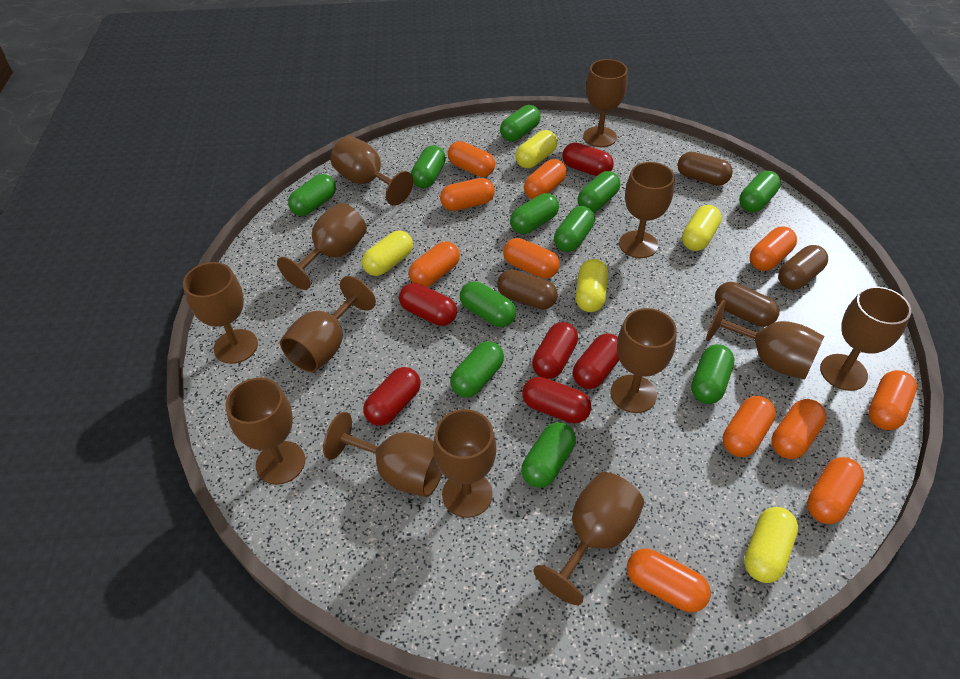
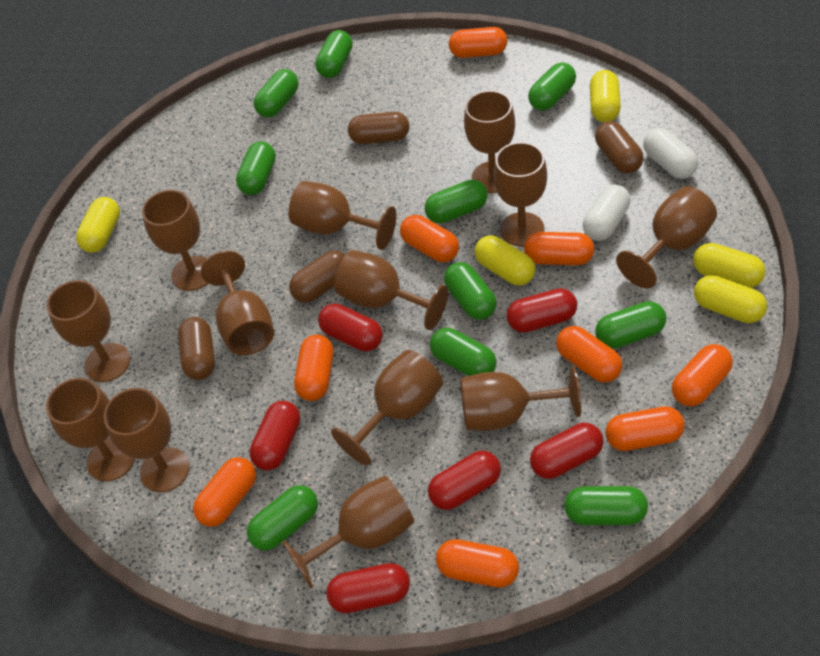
green capsule: [288,174,336,216] [411,145,446,188] [450,341,504,397] [460,281,516,327] [500,105,541,142] [510,193,559,234] [521,422,576,488] [554,206,595,252] [578,171,621,212] [691,345,734,404] [739,171,781,212] = 11 -> [236,141,276,195] [247,485,318,551] [254,69,299,118] [315,30,353,78] [425,180,487,223] [430,328,497,376] [444,262,497,320] [528,62,576,111] [564,486,648,525] [595,301,666,349] = 10
orange capsule: [409,241,460,287] [440,178,495,211] [448,141,495,177] [503,238,560,279] [524,159,566,199] [627,549,711,612] [723,396,776,457] [750,227,797,271] [771,399,827,459] [807,457,864,524] [868,370,917,430] = 11 -> [193,457,256,527] [294,334,334,401] [400,215,459,262] [436,539,519,588] [449,27,507,58] [524,232,594,265] [556,326,622,383] [605,406,685,451] [672,344,733,406] = 9
white capsule: none = 0 -> [583,185,631,241] [643,128,698,179] = 2

